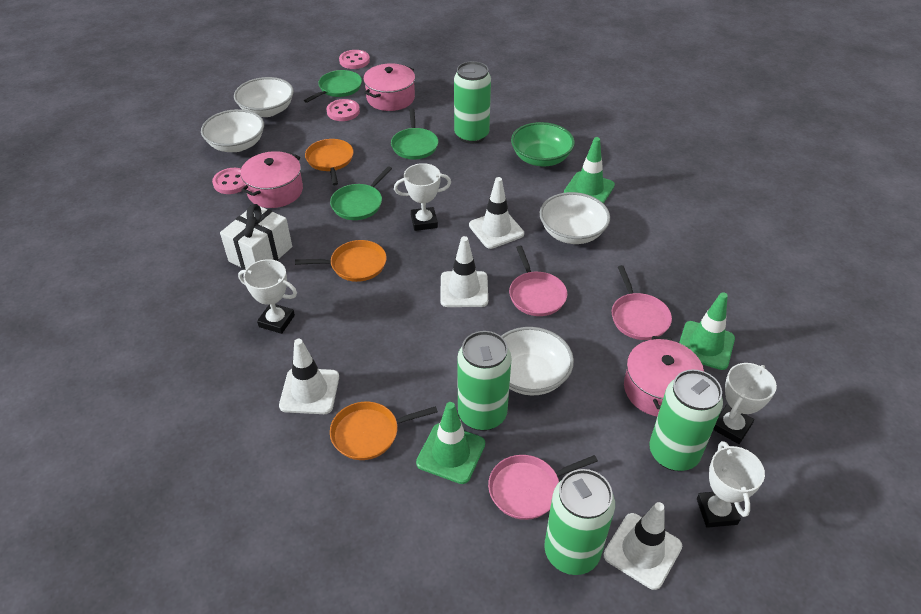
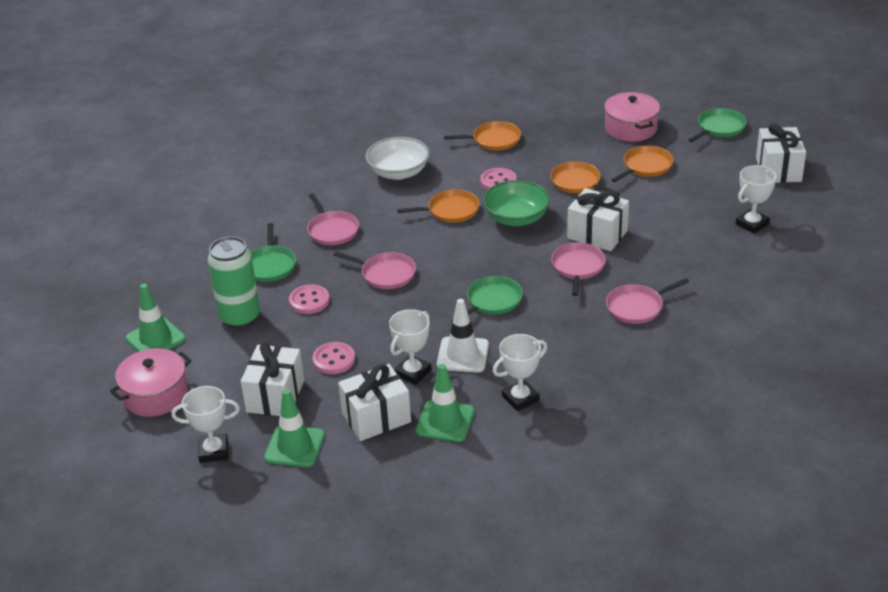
green can: [454,61,491,144] [457,331,512,431] [544,469,615,575] [649,369,723,471] = 4 -> [208,236,260,328] = 1
orange pan: [295,240,387,282] [305,139,354,185] [330,402,438,460] = 3 -> [397,189,480,223] [444,121,521,151] [550,161,620,195] [611,146,673,182] = 4
pink pan: [488,455,598,520] [509,246,567,316] [612,265,672,340] = 3 -> [307,193,359,245] [333,251,416,289] [551,243,606,296] [606,278,689,324] = 4
pink pot: [240,151,303,208] [363,63,415,111] [624,336,704,416] = 3 -> [110,348,192,417] [604,92,660,142] = 2
white bowl: [201,109,264,152] [234,77,294,117] [501,327,574,396] [540,192,610,244] = 4 -> [365,137,430,180] = 1
white gift: [220,204,292,270] = 1 -> [241,343,304,416] [338,364,411,441] [567,188,629,251] [756,123,806,183] = 4
white traffic cone: [279,339,339,414] [440,236,488,307] [469,177,524,249] [604,502,682,590] = 4 -> [437,299,489,372] = 1

